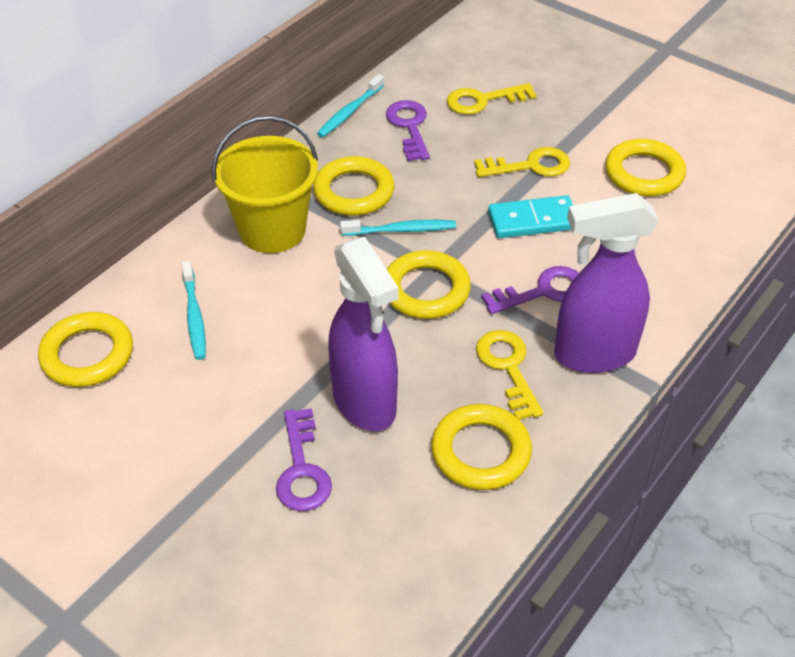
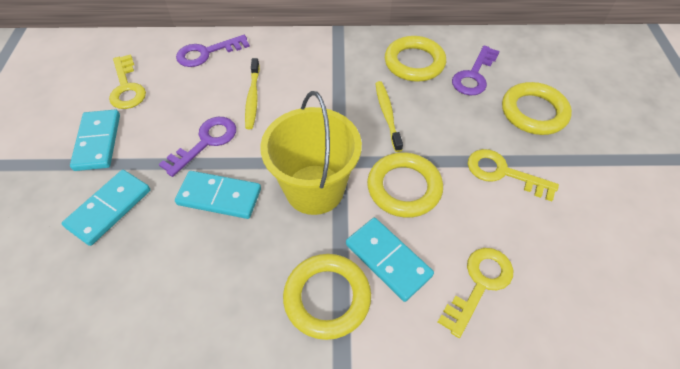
purple spray bottle: [328,237,399,431] [554,193,659,373] = 2 -> none = 0
turquoise domino: [488,195,573,238] = 1 -> [62,170,150,246] [70,110,120,171] [175,171,261,219] [346,218,434,302] = 4
turquoise toothbrush: [182,261,206,360] [317,74,384,137] [340,220,456,236] = 3 -> none = 0
yellow ring: [38,312,133,387] [313,156,394,216] [387,250,471,319] [431,404,532,490] [605,139,686,196] = 5 -> [283,254,371,340] [367,152,443,218] [385,36,446,82] [502,82,572,135] = 4
yellow toothbrush: none = 0 -> [245,58,260,129] [375,81,403,152] = 2

